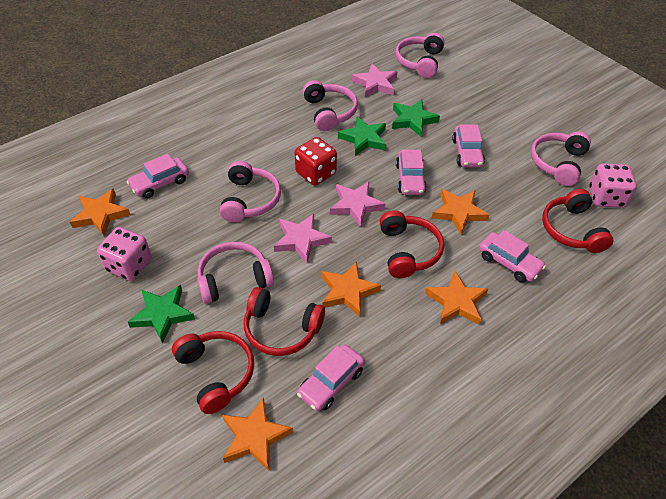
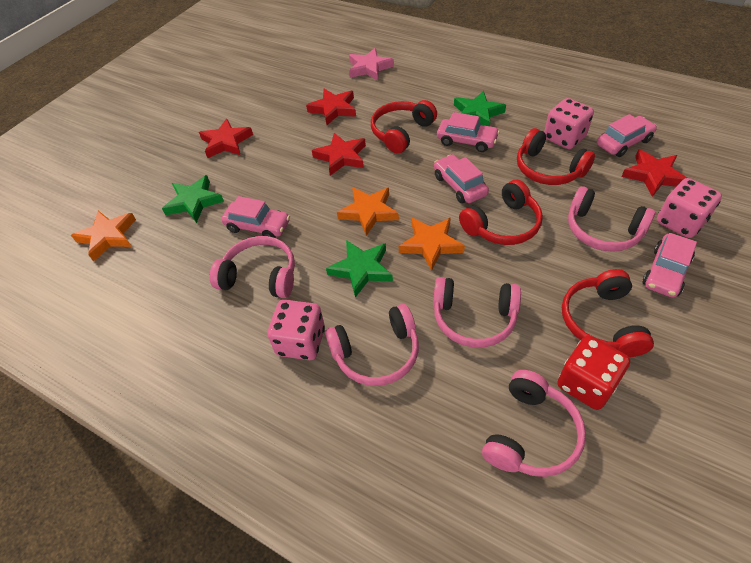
orange star: [70,188,131,236] [222,397,293,471] [321,261,381,317] [425,271,488,325] [432,189,489,234] = 5 -> [71,211,136,261] [337,187,399,236] [399,218,465,271] = 3
pink dice: [97,227,152,281] [589,164,637,208] = 2 -> [267,300,325,360] [544,98,594,149] [657,178,722,238] = 3
pink star: [274,214,332,263] [330,182,385,227] [352,64,397,97] = 3 -> [349,48,394,81] = 1
red star: none = 0 -> [199,119,253,158] [306,89,356,125] [312,133,366,176] [621,149,687,197] = 4

